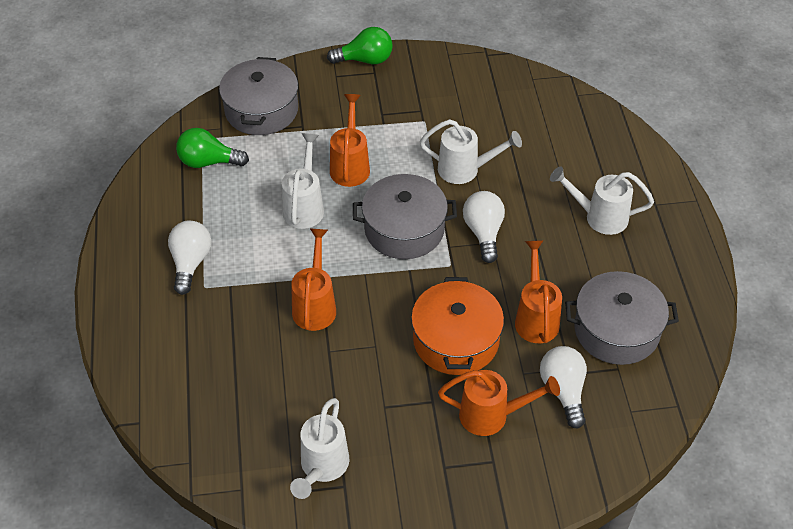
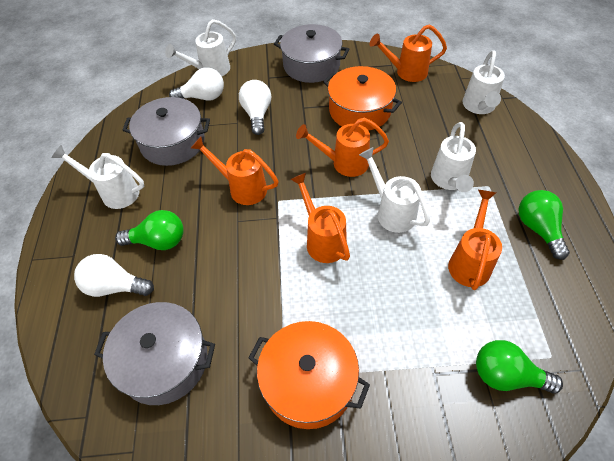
green light bulb: [176,128,249,168] [327,27,393,64] = 2 -> [115,210,184,250] [476,340,563,394] [518,190,570,260] = 3
orange pot: [411,277,504,375] = 1 -> [249,321,370,429] [323,66,402,131] = 2
orange watering can: [291,229,336,331] [330,94,370,187] [438,370,560,436] [515,240,562,343] = 4 -> [191,137,279,205] [290,173,350,263] [296,117,389,177] [370,24,447,82] [448,190,502,290] = 5
white watering can: [282,133,324,229] [290,398,349,499] [420,119,522,184] [550,166,654,235] = 4 -> [51,145,144,209] [165,19,236,76] [359,147,430,233] [431,122,476,192] [462,50,505,114] = 5

